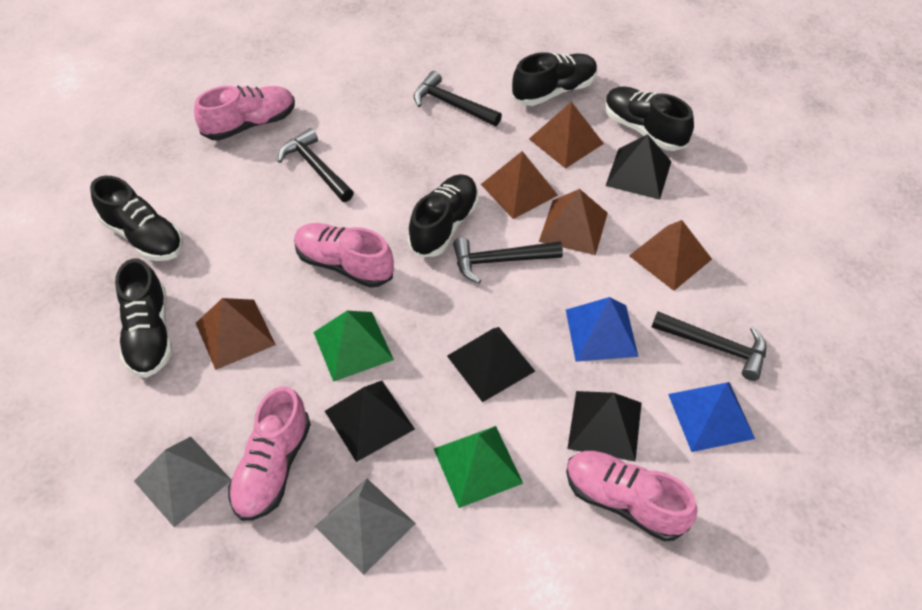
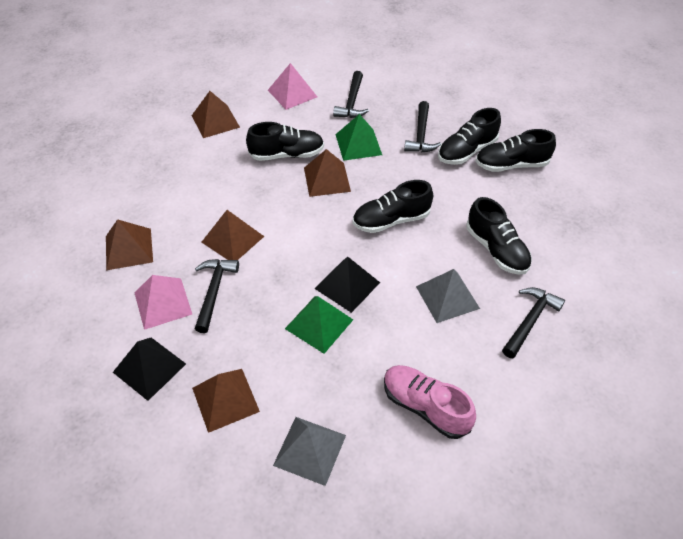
black pyramid: [325,381,415,462] [447,327,535,402] [567,391,642,462] [606,134,671,200] = 4 -> [113,338,186,401] [314,257,380,313] = 2
blue pyramid: [566,297,638,362] [668,382,755,452] = 2 -> none = 0
pink pyramid: none = 0 -> [135,275,192,330] [268,63,317,110] = 2
pink shoe: [194,85,295,141] [228,386,311,521] [294,223,394,288] [566,451,697,541] = 4 -> [384,365,476,439] = 1

